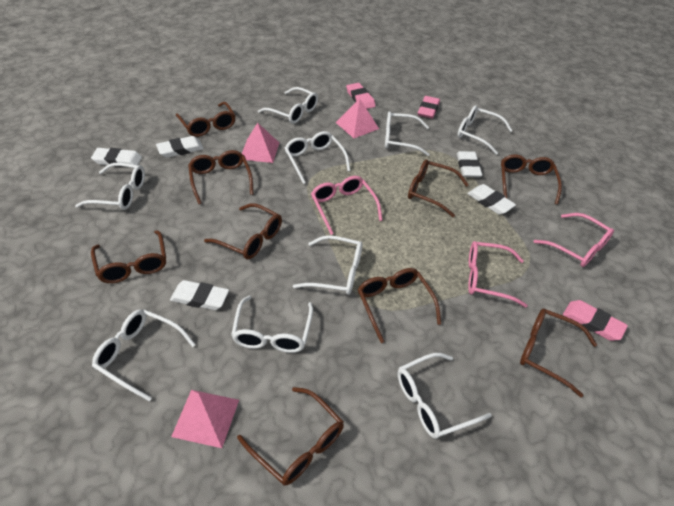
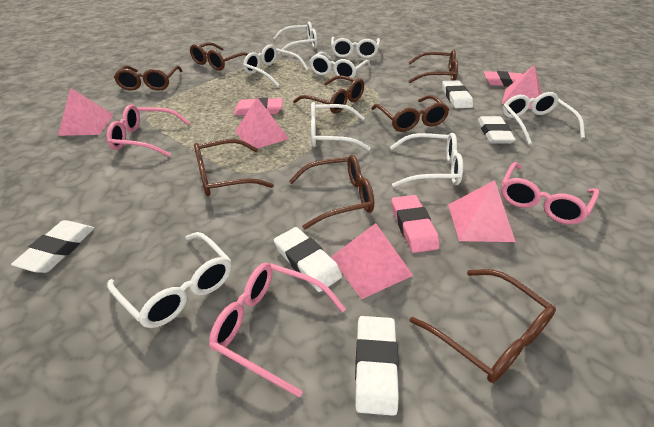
brown glasses: [91,230,166,283] [176,102,236,137] [188,150,253,204] [204,203,282,259] [237,387,344,486] [358,268,441,343] [408,159,469,217] [501,155,562,205] [520,308,597,398] = 9 -> [114,66,182,91] [190,42,248,71] [194,139,274,196] [289,155,374,230] [293,75,364,114] [371,95,449,132] [408,50,458,83] [410,269,556,383] = 8
pink pyramid: [171,390,239,448] [242,123,279,163] [336,98,379,138] = 3 -> [58,88,113,136] [235,97,289,150] [331,223,413,299] [448,180,516,242] [502,64,542,109] = 5
white glasses: [75,163,145,210] [92,309,196,401] [231,296,313,353] [258,87,318,124] [285,131,350,184] [293,235,362,295] [385,111,430,156] [397,353,492,439] [457,106,513,155] = 9 -> [107,232,232,328] [243,44,309,87] [273,21,317,54] [309,52,370,80] [311,102,371,151] [331,37,380,58] [390,133,463,187] [503,92,585,145] = 8

